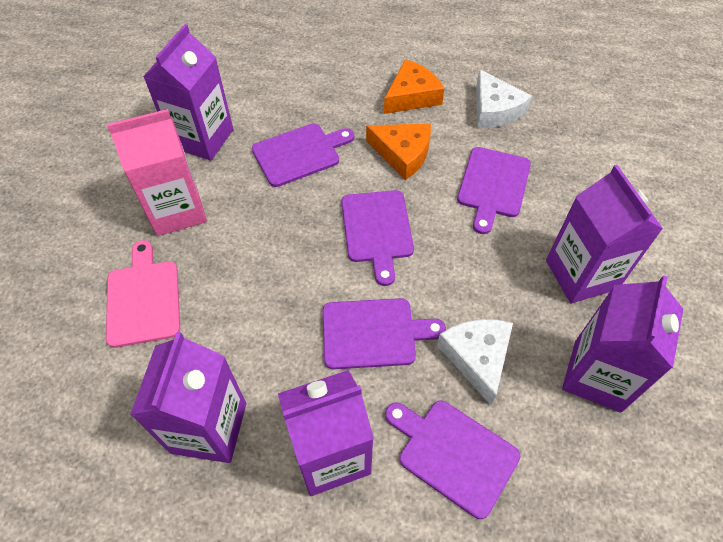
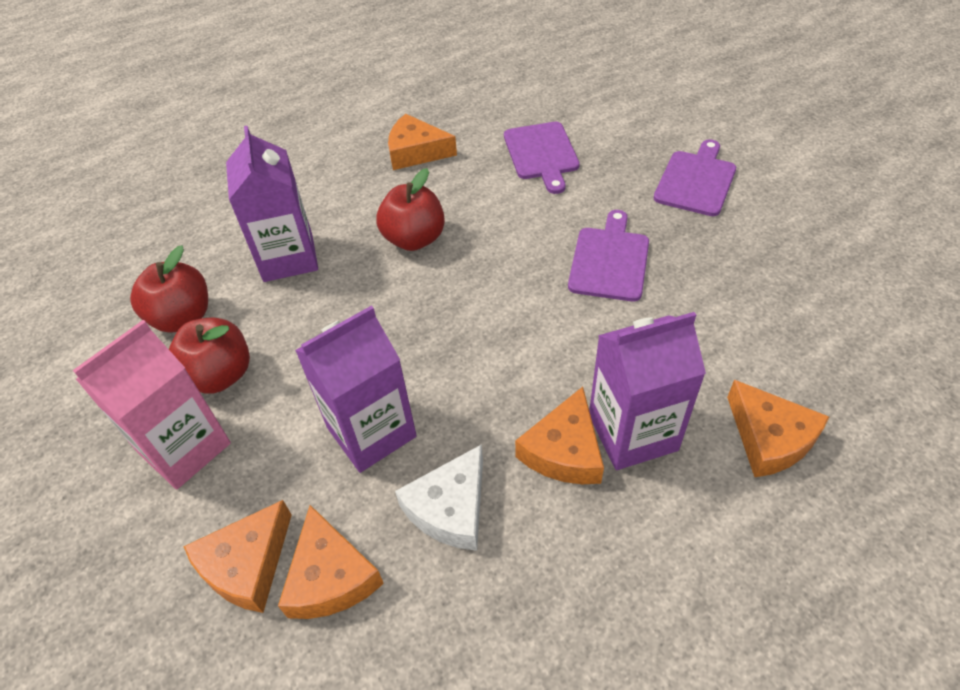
orange cheese: [366,124,431,180] [384,59,445,114] = 2 -> [183,500,292,613] [278,505,384,619] [388,114,457,170] [515,387,604,484] [727,380,829,477] = 5
pink cutting board: [106,240,180,348] = 1 -> none = 0
purple carton: [130,332,246,463] [143,24,233,161] [278,370,374,496] [546,165,663,304] [562,275,683,413] = 5 -> [226,126,318,282] [295,306,417,473] [589,312,706,470] = 3
purple cutting board: [252,123,354,187] [322,298,446,369] [341,190,414,286] [385,401,520,519] [457,147,531,234] = 5 -> [504,122,580,194] [568,210,649,301] [653,139,736,216] = 3
red apple: none = 0 -> [130,245,208,333] [169,318,250,394] [376,168,445,251] = 3
white cheese: [437,319,513,405] [476,70,532,128] = 2 -> [395,444,483,551] = 1

